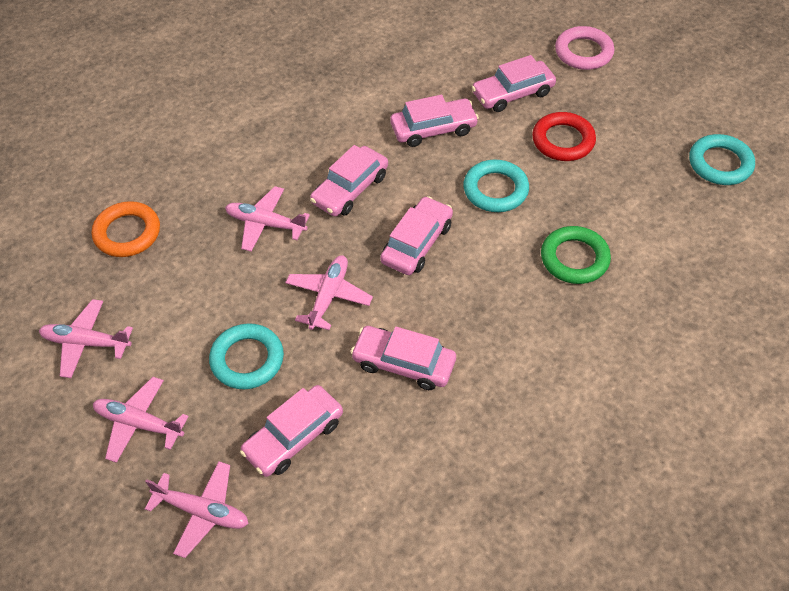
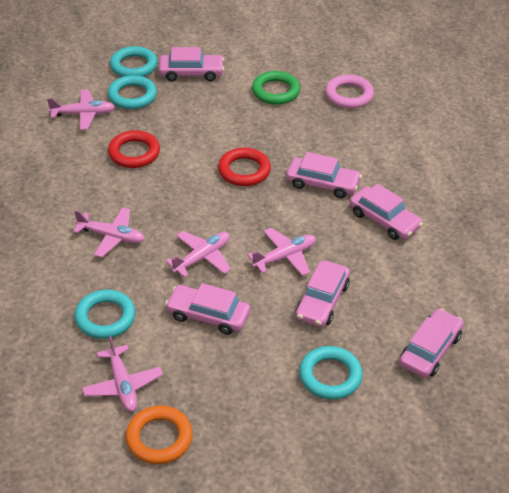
red ring: [532,112,596,161] = 1 -> [108,130,160,168] [218,148,271,186] = 2
turquoise ring: [209,323,284,389] [463,160,529,212] [689,134,755,185] = 3 -> [75,290,136,339] [108,75,157,109] [110,46,157,77] [299,346,363,400] = 4

